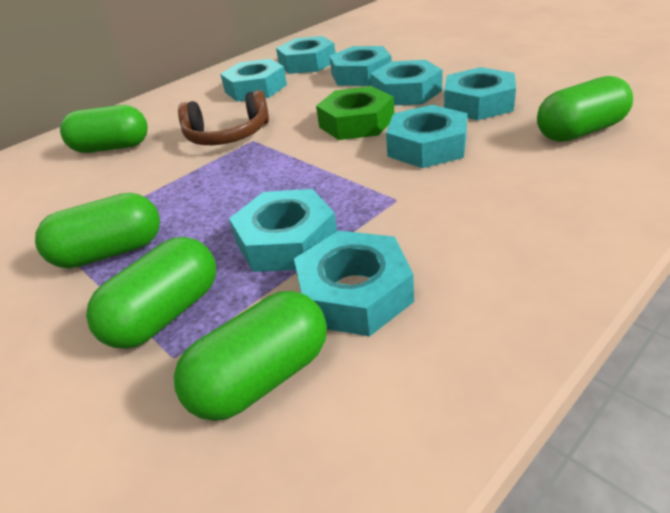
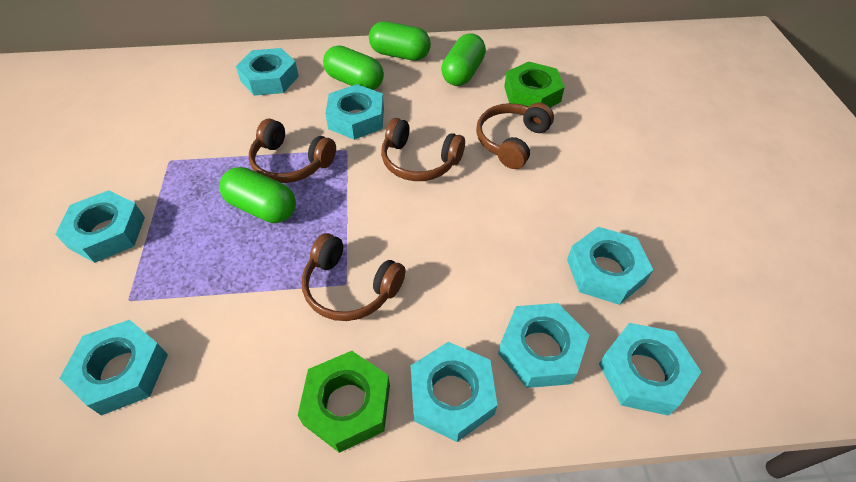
brown headphones: [178,90,269,145] = 1 -> [249,119,336,183] [302,233,405,321] [381,118,465,181] [476,103,554,169] = 4
green capsule: [35,193,160,269] [60,105,148,153] [86,237,216,349] [174,291,327,421] [537,76,633,142] = 5 -> [220,167,296,223] [323,46,384,90] [369,21,431,61] [441,33,486,86] = 4
green nut: [316,86,394,140] = 1 -> [297,351,390,453] [504,61,565,108] = 2

